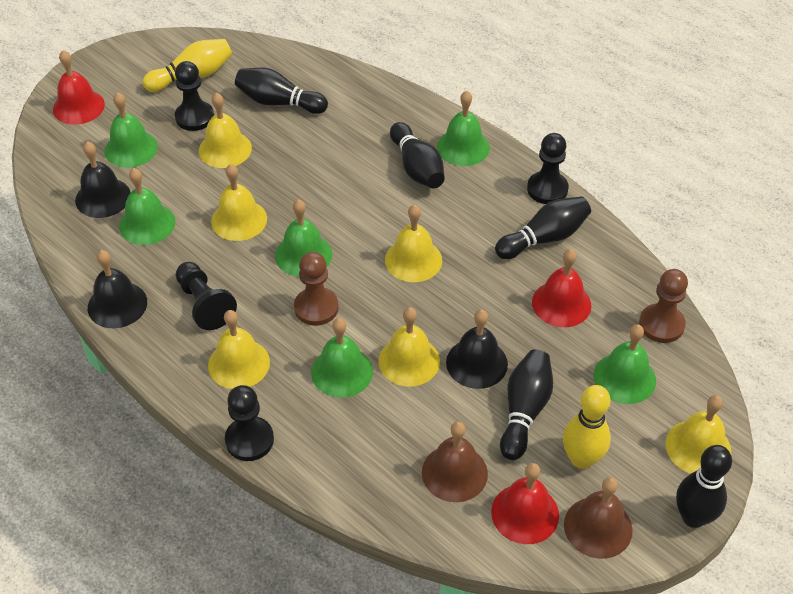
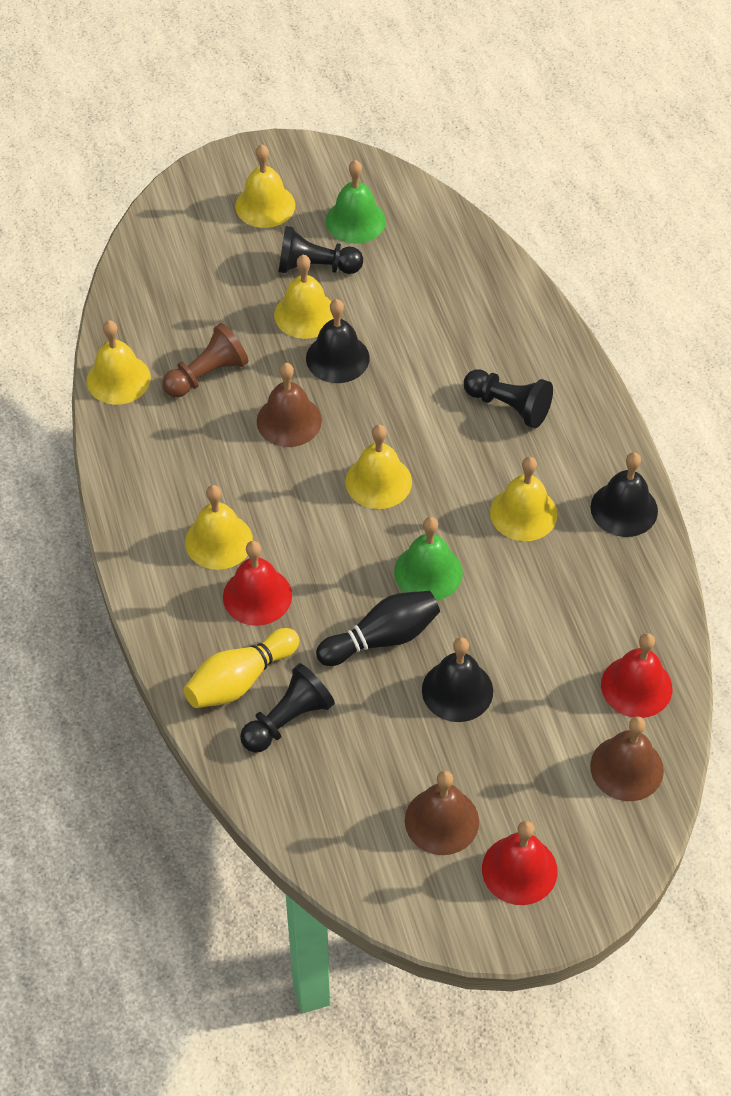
black bowling pin: [235,68,328,114] [390,122,445,188] [495,196,591,259] [500,349,553,460] [676,445,732,528] = 5 -> [316,591,440,666] = 1
black pawn: [175,61,214,131] [176,262,237,330] [225,385,274,461] [527,133,569,204] = 4 -> [240,663,335,753] [279,226,363,274] [464,369,553,428] = 3
brown bell: [422,421,488,502] [564,477,633,559] = 2 -> [257,363,322,447] [405,770,479,855] [590,716,664,801] = 3
brown pawn: [294,252,339,326] [639,269,688,343] = 2 -> [162,323,249,397] = 1
green bell: [104,92,158,168] [119,168,175,245] [275,199,332,277] [311,318,373,398] [437,91,490,166] [594,324,656,404] = 6 -> [326,160,386,244] [394,517,463,601] = 2
yellow bowling pin: [143,39,232,92] [563,385,611,469] = 2 -> [184,628,299,708] = 1

